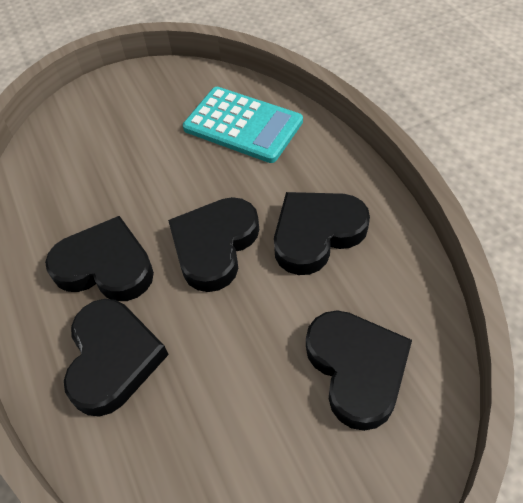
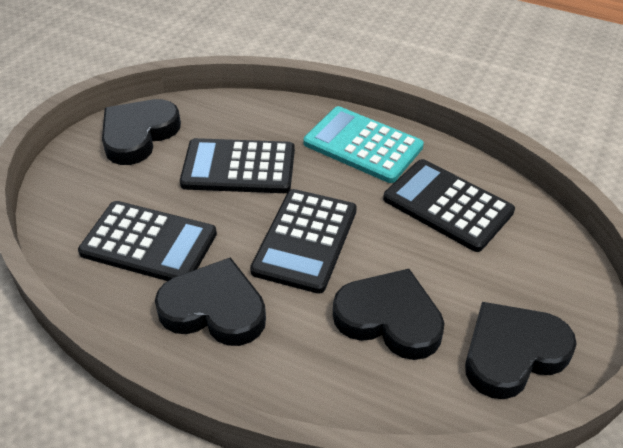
black calculator: none = 0 -> [78,201,217,281] [180,138,295,193] [250,189,357,294] [383,159,515,252] = 4
black heart: [45,216,154,301] [64,299,169,417] [168,197,259,292] [274,192,370,275] [306,310,412,431] = 5 -> [102,99,181,165] [155,257,266,346] [333,269,445,360] [465,302,577,399] = 4

